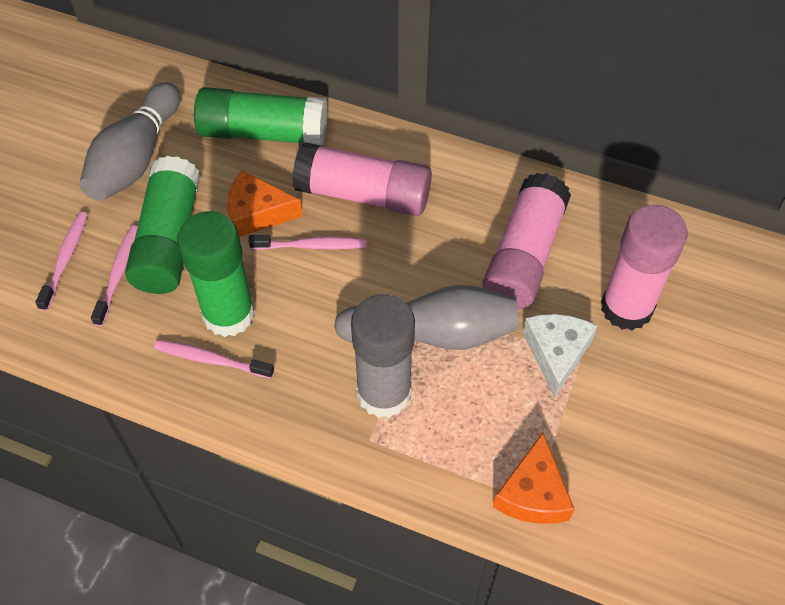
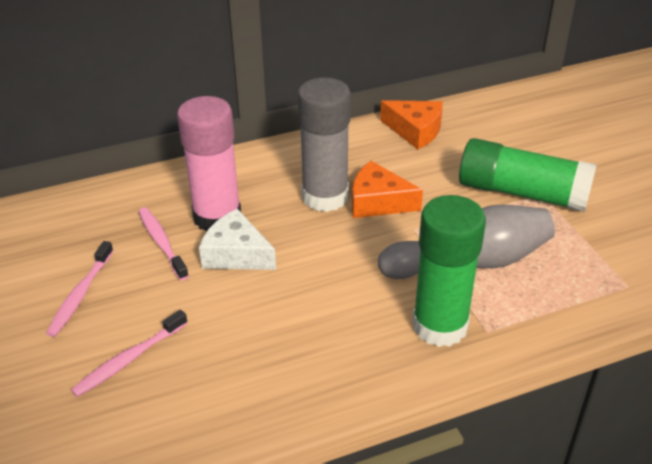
green glue stick: [125,156,200,294] [177,211,255,337] [194,87,327,146] = 3 -> [412,195,486,347] [459,138,597,212] = 2
grey bowling pin: [79,82,180,201] [334,285,518,350] = 2 -> [378,205,555,279] = 1
pink glue stick: [292,142,432,216] [483,173,571,309] [601,204,688,330] = 3 -> [177,96,241,232] = 1
pink toothbrush: [35,212,88,311] [91,225,138,327] [154,340,274,379] [249,235,366,250] = 4 -> [46,241,114,337] [71,310,188,397] [138,207,189,280] = 3

